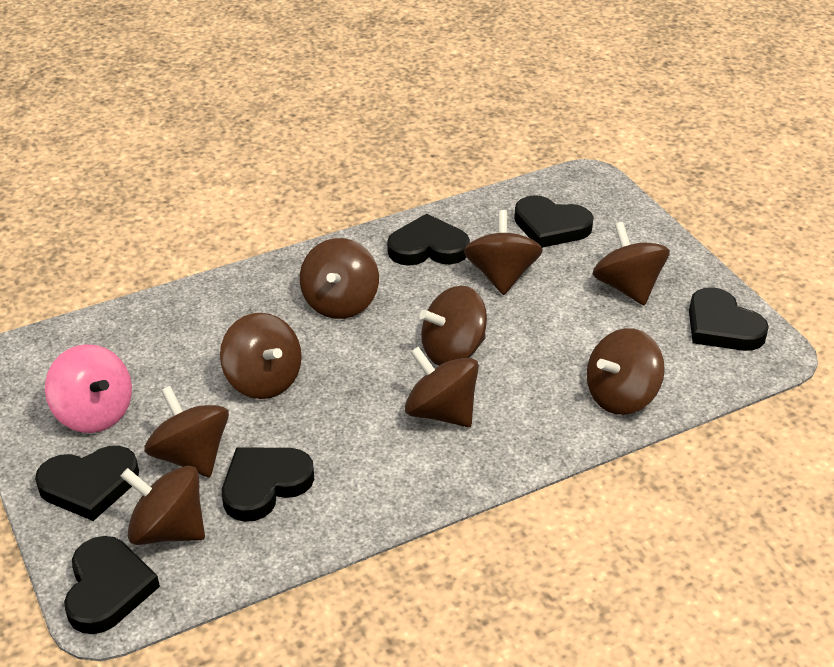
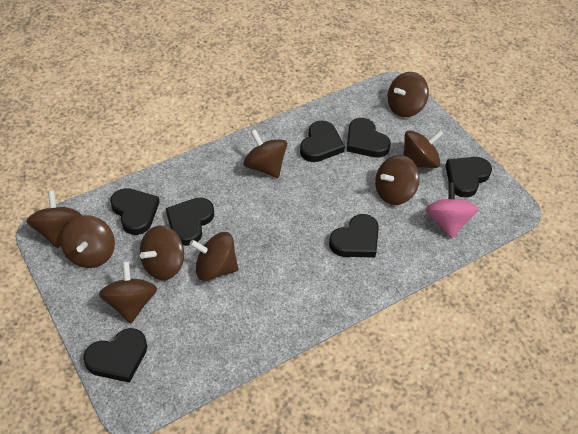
black heart: [35,446,139,521] [64,536,160,634] [222,447,314,522] [387,214,470,266] [514,195,594,248] [689,287,769,351] = 6 -> [83,328,147,383] [110,188,160,235] [166,197,214,246] [300,120,345,162] [329,214,379,258] [347,118,391,158] [445,157,492,198] = 7

